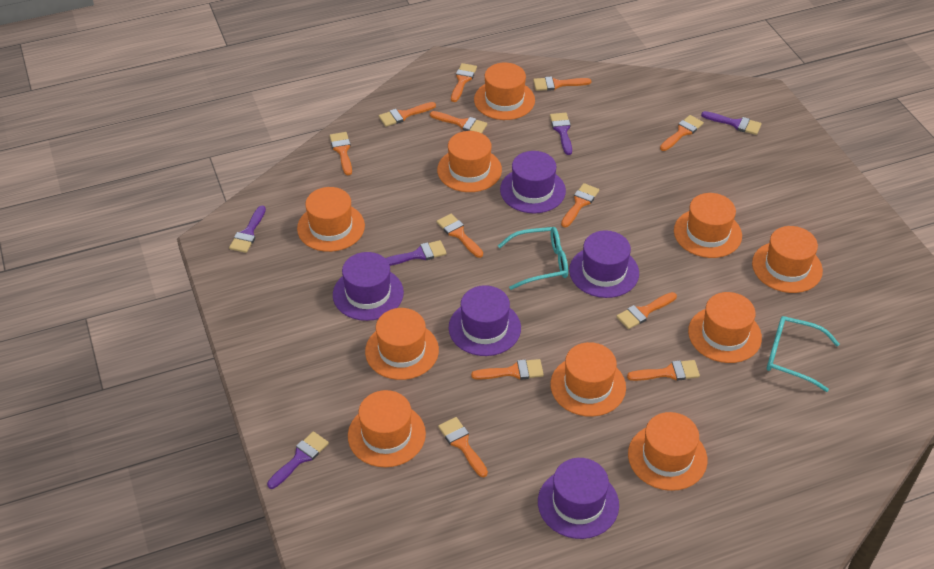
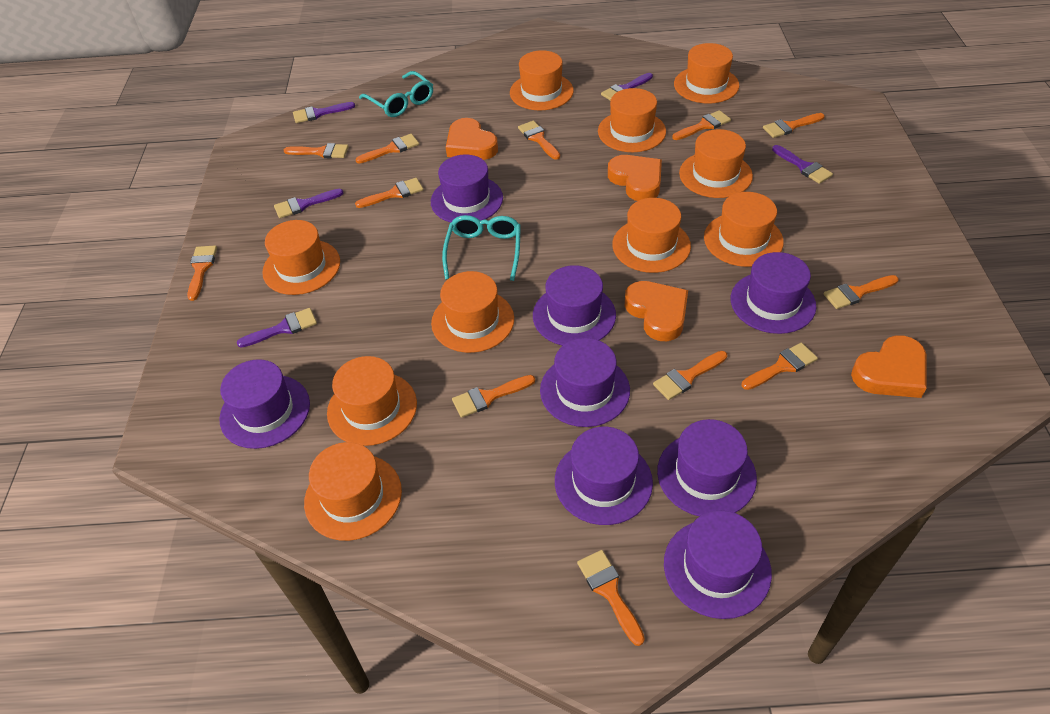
orange heart: none = 0 -> [446,118,498,160] [608,155,662,201] [625,281,688,341] [851,335,927,398] = 4
purple hat: [333,252,404,321] [449,285,521,356] [500,151,566,213] [538,458,619,539] [569,230,639,298] = 5 -> [219,359,310,449] [431,155,503,223] [533,265,616,346] [540,338,630,427] [555,427,653,525] [657,419,757,517] [664,510,772,619] [731,252,816,334] = 8

